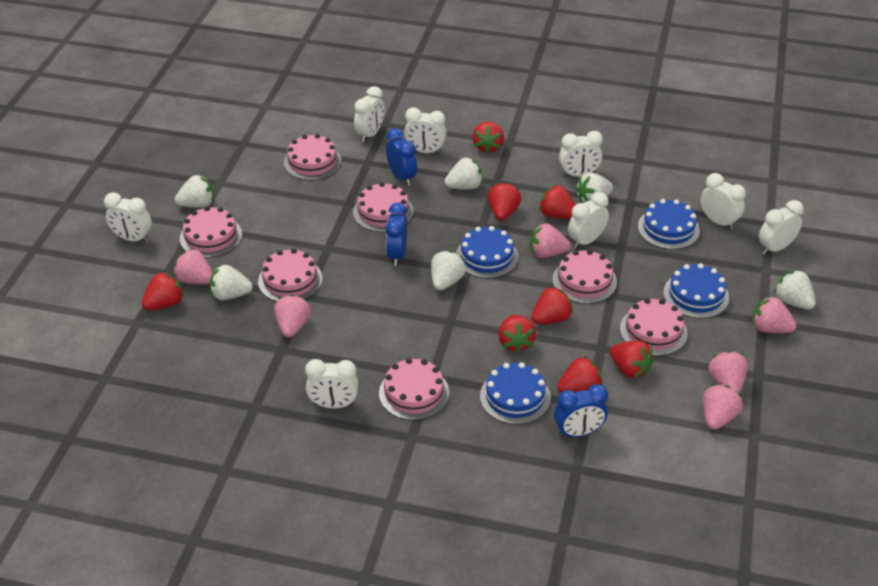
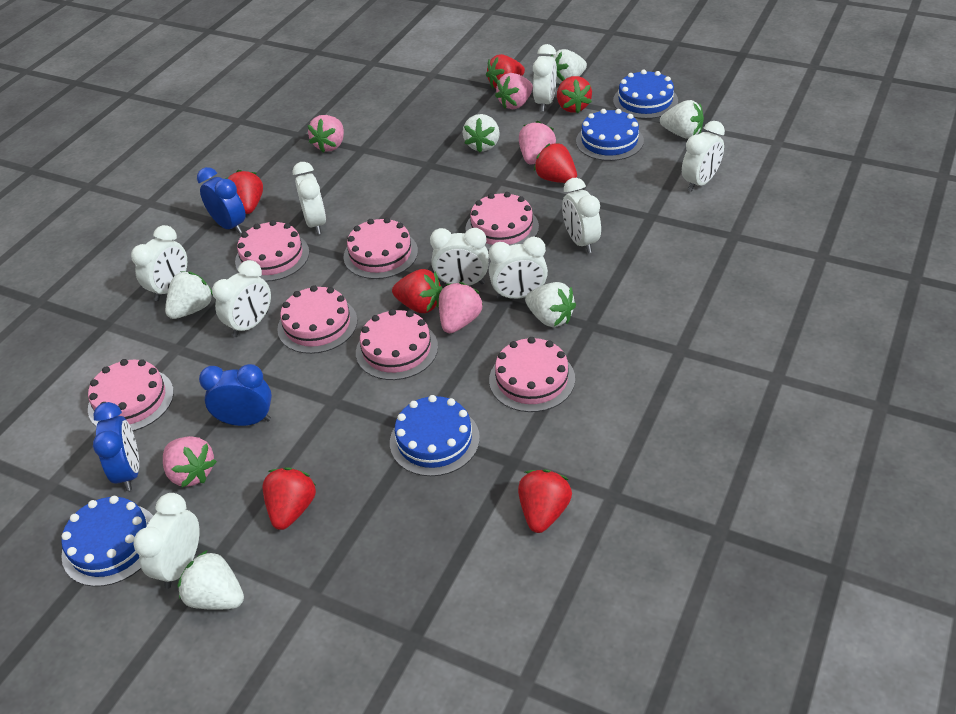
pink strawberry: [173,248,213,284] [274,294,311,338] [530,223,571,258] [703,384,743,430] [708,350,748,393] [753,295,797,333] = 6 -> [163,436,217,487] [308,115,344,153] [439,282,483,333] [495,73,533,109] [519,121,556,165] = 5
red strawberry: [142,271,184,310] [472,121,504,154] [488,182,521,220] [498,315,536,353] [531,286,573,324] [539,185,575,219] [558,356,603,393] [610,340,653,378] = 8 -> [225,170,263,214] [263,467,316,530] [392,269,443,313] [486,54,525,89] [518,469,572,533] [534,143,577,183] [557,76,592,113] = 7
white clock: [104,192,152,243] [305,359,358,409] [354,86,385,142] [404,107,447,154] [559,131,603,177] [568,192,609,249] [700,173,746,230] [759,200,804,255] = 8 -> [131,225,187,301] [133,493,200,589] [212,260,271,337] [292,162,326,235] [430,228,489,286] [489,237,548,300] [533,44,557,111] [562,178,601,253] [682,121,725,192] = 9

